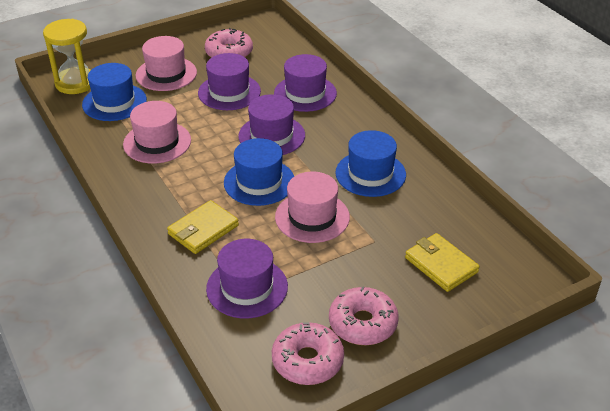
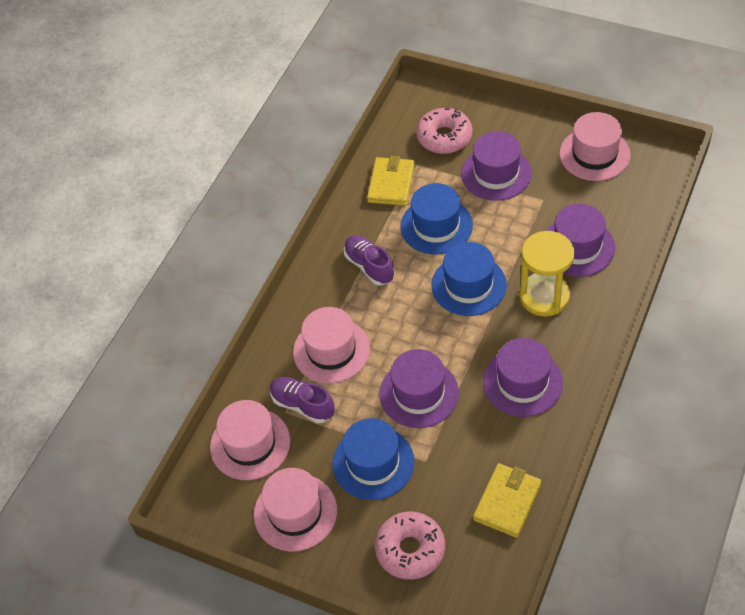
pink donut: [205,28,253,58] [272,322,344,385] [329,286,399,345] = 3 -> [375,512,445,580] [416,108,472,154] = 2
pink hat: [123,101,191,163] [136,36,197,91] [275,172,350,243] = 3 -> [210,400,290,480] [254,468,337,552] [293,307,370,383] [559,112,631,181] = 4
purple shoe: none = 0 -> [270,377,335,423] [344,235,395,286] = 2

